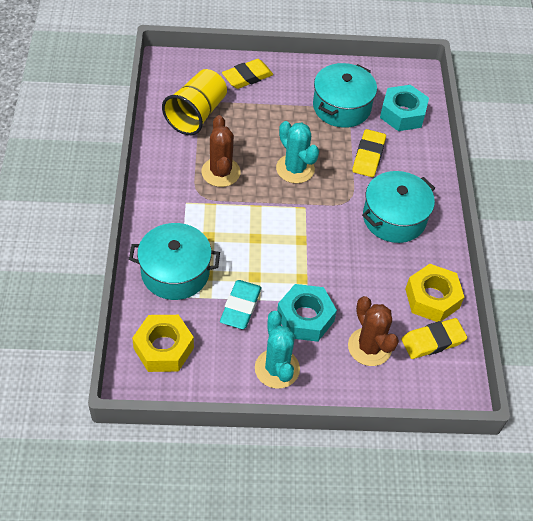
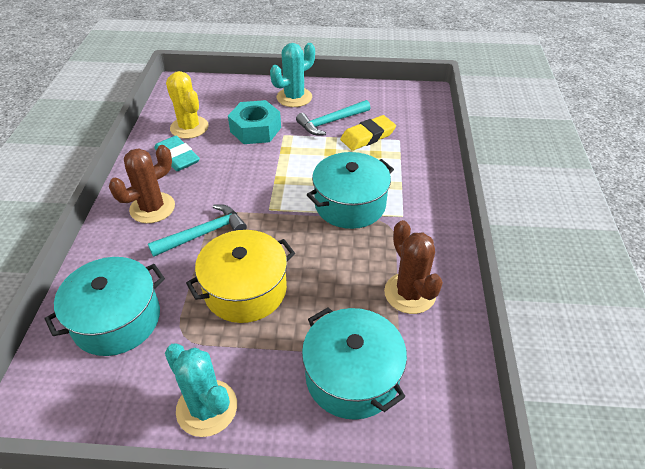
turquoise hammer: none = 0 -> [148,204,247,257] [296,100,370,135] = 2
turquoise nut: [277,284,337,342] [380,85,429,131] = 2 -> [228,100,281,144] = 1
yellow cactus: none = 0 -> [166,71,209,139] = 1
yellow cup: [162,69,227,135] = 1 -> none = 0
yellow eraser: [222,59,273,89] [352,129,386,177] [401,318,467,359] = 3 -> [340,115,396,151] = 1
yellow nut: [132,315,194,372] [405,264,464,322] = 2 -> none = 0
yellow pot: none = 0 -> [186,230,295,323] = 1

